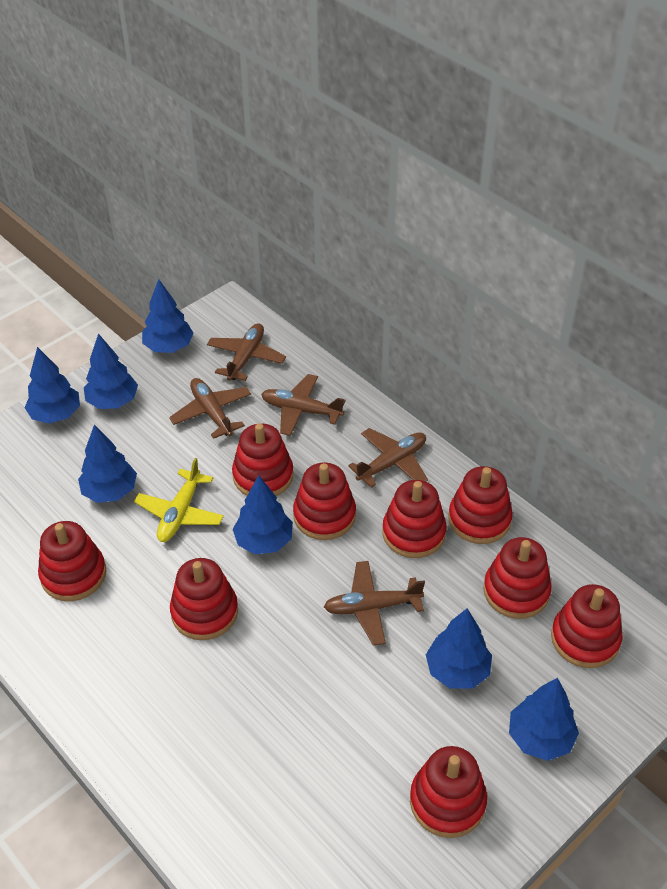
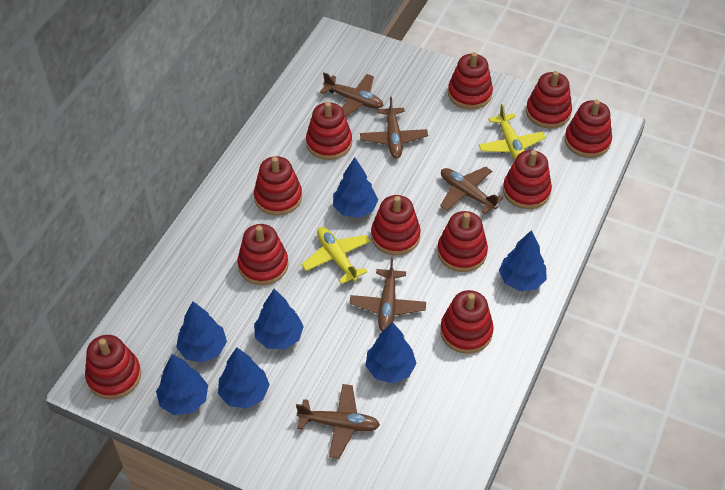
red stacking toy: [38,521,106,601] [170,558,238,640] [232,423,293,496] [293,463,356,540] [382,480,447,558] [410,746,487,838] [448,466,513,544] [483,537,552,619] [551,584,623,668] = 9 -> [85,335,141,399] [238,224,288,285] [254,156,302,216] [306,102,352,160] [371,195,421,255] [437,211,488,272] [440,290,494,354] [448,52,493,109] [503,150,552,209] [526,71,572,129] [565,100,612,158] = 11
yellow plane: [134,458,224,542] = 1 -> [301,227,370,284] [479,104,546,160] = 2

